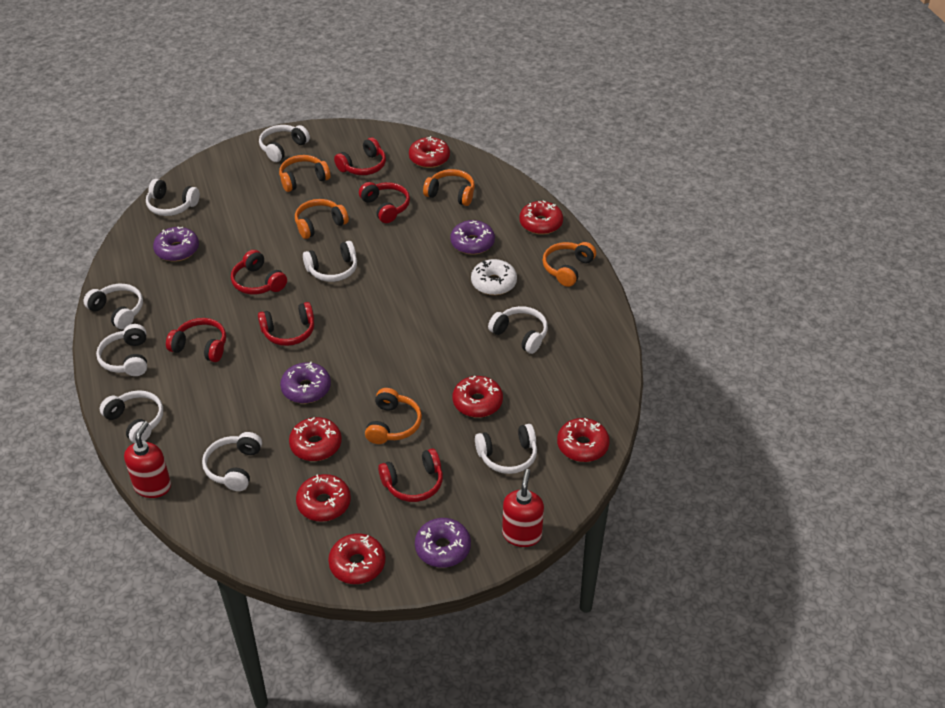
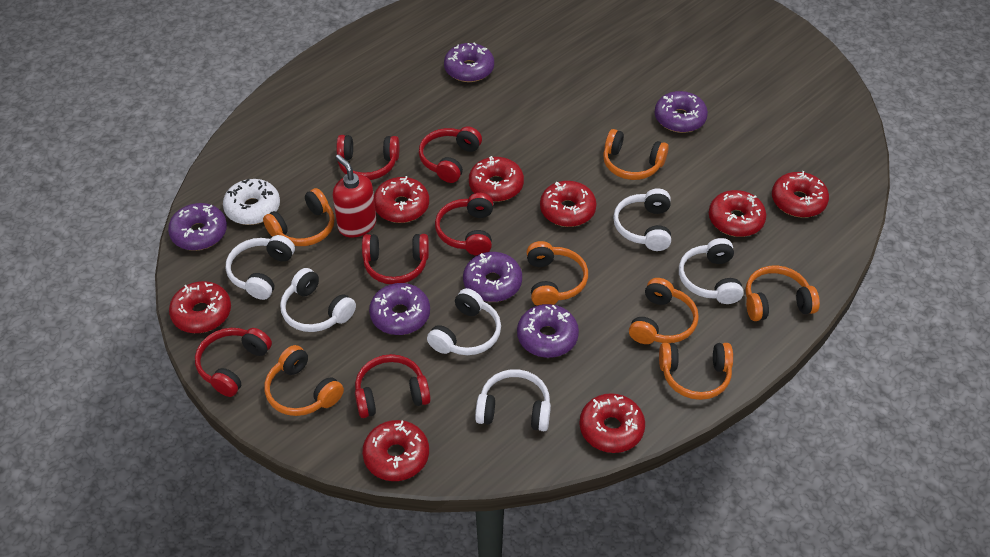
orange headphones: [279,155,331,192] [295,199,349,239] [365,388,422,444] [423,169,475,206] [542,242,596,287] = 5 -> [263,188,334,246] [265,345,344,416] [527,241,588,306] [603,129,669,180] [629,278,699,344] [659,343,733,400] [745,265,820,321] = 7
purple donut: [153,227,199,261] [280,362,331,403] [415,518,471,568] [450,220,495,255] = 4 -> [168,203,227,251] [369,283,430,335] [444,43,494,82] [463,252,522,302] [517,304,579,358] [655,91,708,133] = 6
red donut: [289,417,342,461] [296,474,351,522] [328,534,385,584] [409,136,450,168] [453,376,503,418] [519,200,563,235] [557,418,610,462] = 7 -> [169,281,231,333] [362,420,429,481] [374,176,429,223] [469,156,524,202] [540,181,596,227] [579,393,645,453] [709,190,766,237] [772,171,829,218] = 8
red soap dispenser: [124,421,171,498] [502,469,544,547] = 2 -> [333,155,376,238] = 1
white headphones: [83,284,143,329] [96,324,147,376] [100,390,163,443] [146,179,200,216] [202,432,262,491] [259,125,310,162] [303,241,357,282] [475,424,537,474] [488,306,548,354] = 9 -> [226,235,295,300] [280,268,356,332] [427,288,501,355] [475,369,551,431] [613,188,671,251] [679,238,744,304] = 6

